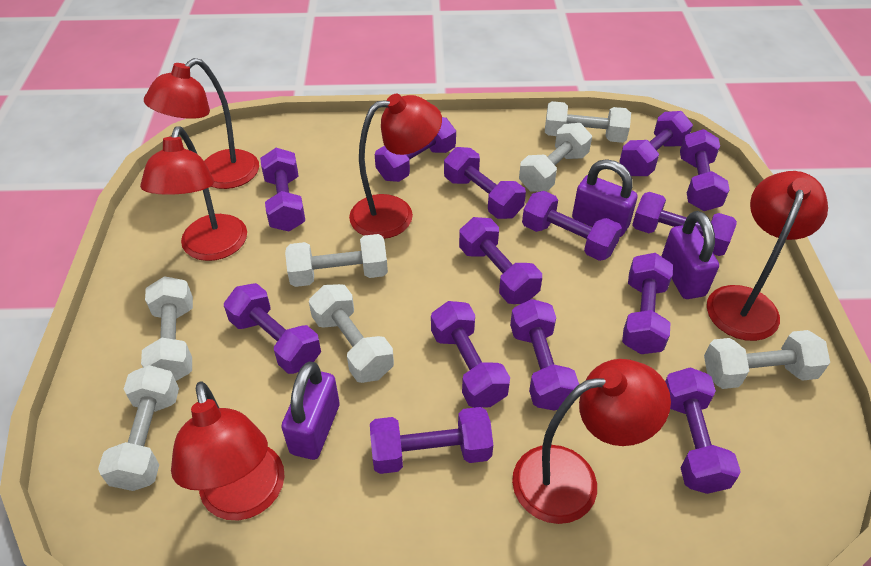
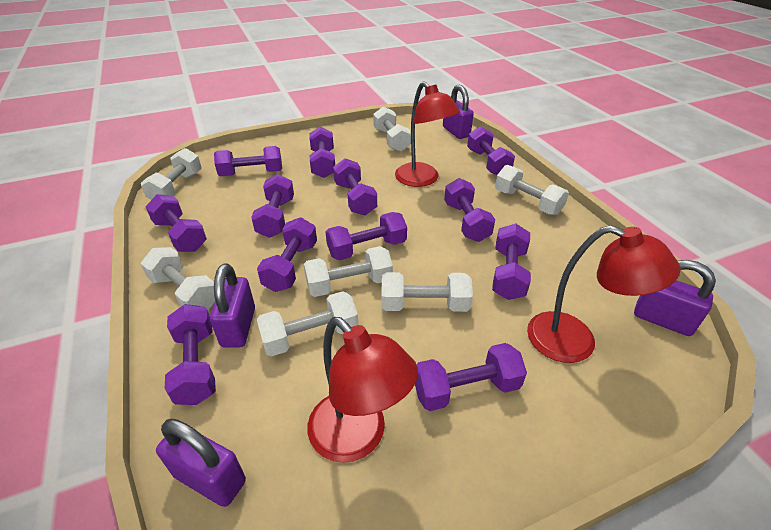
purple dumbbell: [224,283,321,374] [260,148,305,231] [370,407,493,474] [375,117,456,182] [431,301,510,408] [444,147,526,219] [459,217,542,304] [510,299,579,411] [522,191,622,261] [619,111,693,176] [622,253,673,354] [632,192,737,256] [665,367,741,494] [680,129,730,211] = 14 -> [145,194,207,252] [165,304,216,405] [214,146,282,176] [251,174,294,238] [257,217,317,292] [309,127,335,178] [326,212,407,260] [333,158,377,215] [415,343,527,411] [444,178,495,242] [467,127,515,175] [492,224,531,300] = 12
purple padlock: [281,362,340,460] [572,159,638,237] [661,211,719,299] = 3 -> [156,419,246,507] [210,263,255,348] [443,85,474,139] [634,260,716,336] = 4
red lamp: [140,126,247,261] [144,58,259,189] [171,381,285,521] [349,94,442,239] [512,359,671,524] [707,171,828,341] = 6 -> [307,317,418,463] [395,81,460,187] [527,225,681,363] = 3

